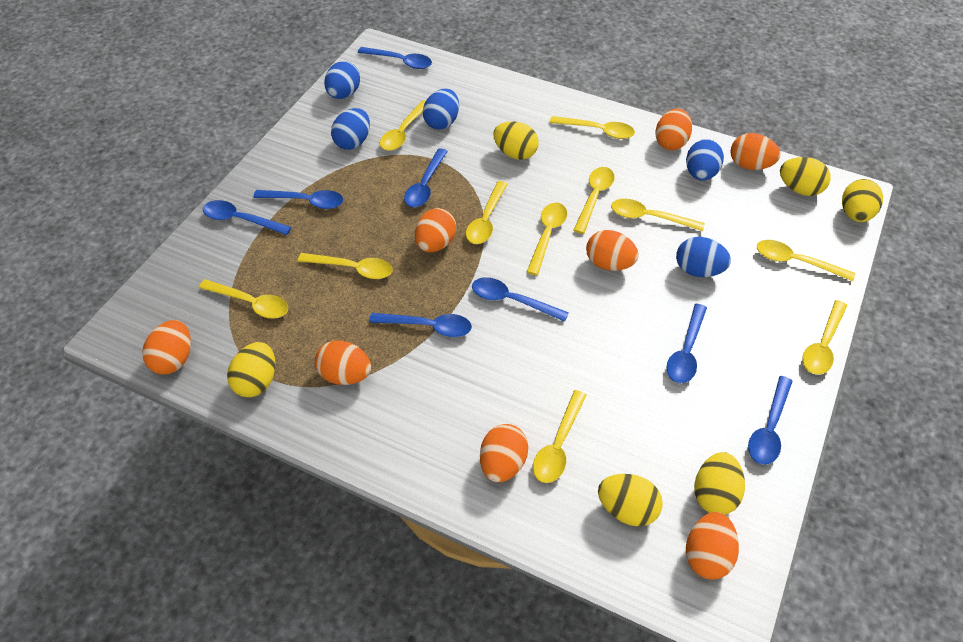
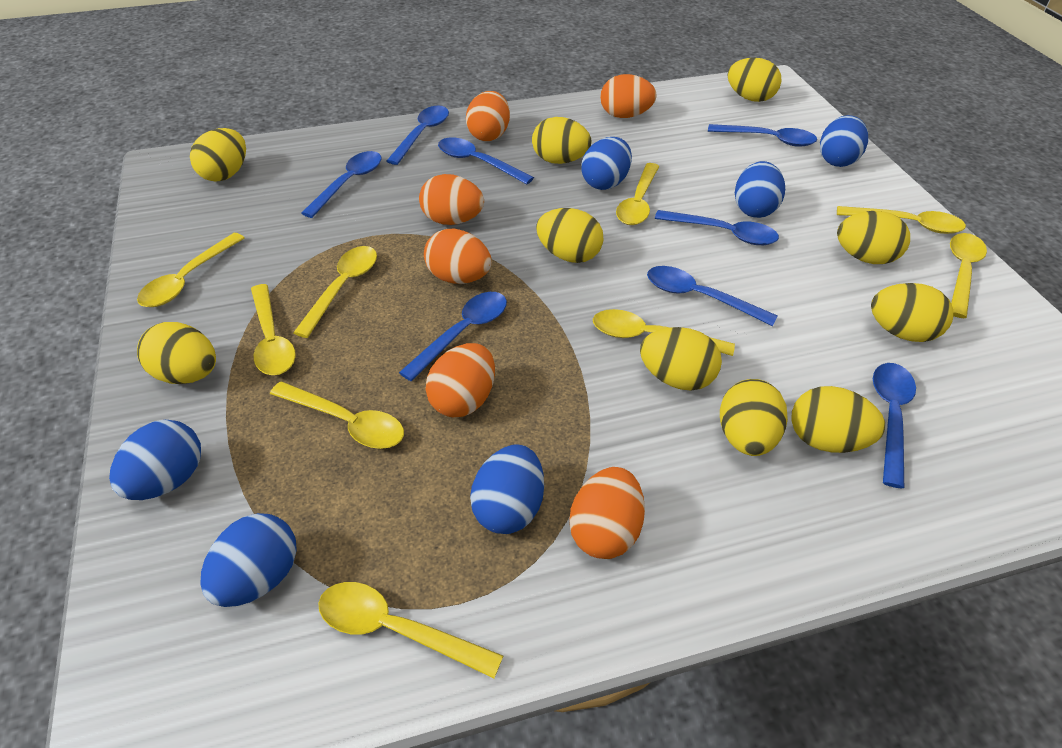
blue egg: [324,61,360,99] [331,108,370,150] [423,89,459,130] [676,237,731,277] [686,139,724,181] = 5 -> [109,420,201,500] [200,513,297,607] [470,444,544,534] [581,137,632,190] [735,161,785,218] [820,115,868,167] = 6
orange egg: [142,320,191,374] [315,340,371,385] [415,208,456,252] [480,424,528,482] [586,230,639,271] [655,108,692,150] [686,512,739,580] [730,133,780,170] = 8 -> [419,174,484,225] [424,229,491,284] [425,343,495,417] [466,91,510,141] [569,467,645,559] [600,74,657,118] = 6
yellow egg: [227,342,275,397] [493,121,538,160] [598,474,663,527] [694,452,745,515] [780,157,831,196] [842,179,883,222] = 6 -> [137,322,216,384] [190,128,246,182] [532,117,591,164] [536,208,604,263] [640,327,722,390] [720,379,788,456] [728,58,781,102] [791,386,885,453] [837,211,910,264] [871,283,953,342] = 10
yellow spoon: [199,279,288,319] [298,253,393,279] [380,100,426,151] [466,181,508,244] [527,203,567,275] [533,390,587,483] [549,116,635,139] [573,167,615,234] [611,199,705,231] [757,240,855,281] [802,300,848,375] = 11 -> [137,233,245,307] [251,284,296,375] [270,381,404,449] [293,246,377,338] [318,582,503,678] [593,309,735,356] [616,163,659,225] [837,206,966,234] [950,233,987,318] = 9

